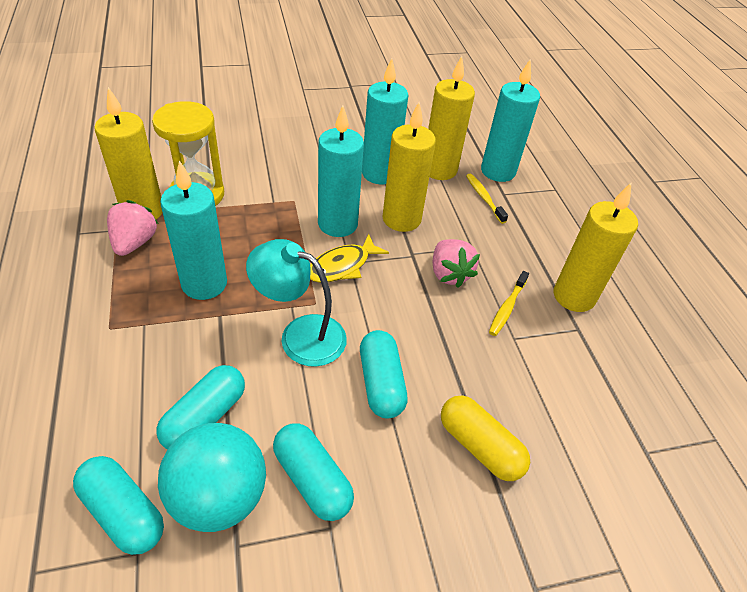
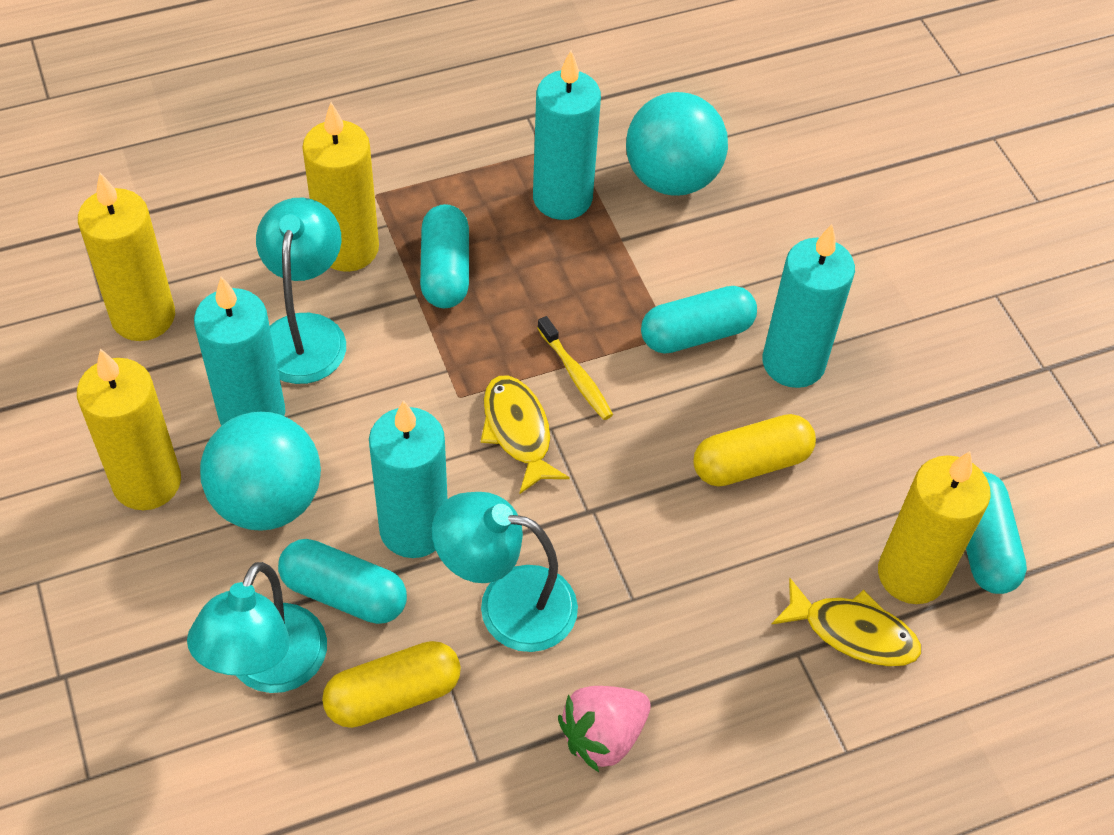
pink strawberry: [107,200,159,256] [433,239,480,288] = 2 -> [558,686,651,772] = 1
turquoise ball: [158,423,266,532] = 1 -> [200,412,321,531] [626,92,728,196] = 2
turquoise lamp: [246,239,347,367] = 1 -> [187,562,327,693] [256,198,346,384] [432,492,578,652] = 3
yellow capsule: [441,396,530,481] = 1 -> [322,641,461,728] [693,414,816,487] = 2
yellow fish: [310,234,389,283] = 1 -> [481,375,570,494] [771,578,921,667] = 2
yellow hourglass: [152,101,224,206] = 1 -> none = 0
yellow toothbrush: [466,174,508,224] [489,271,529,336] = 2 -> [537,316,613,420] = 1

